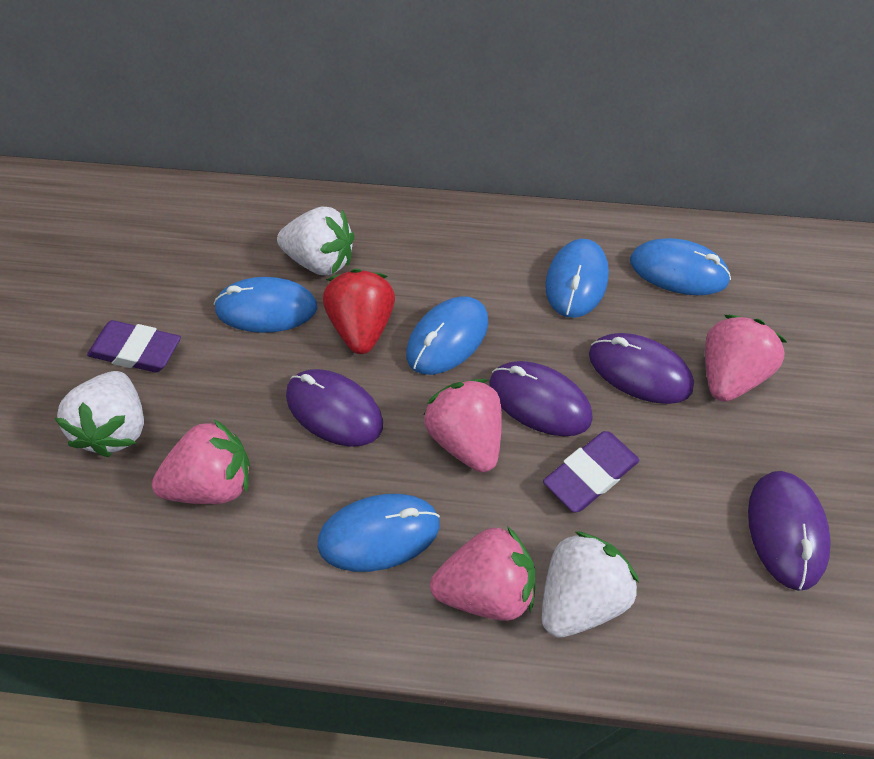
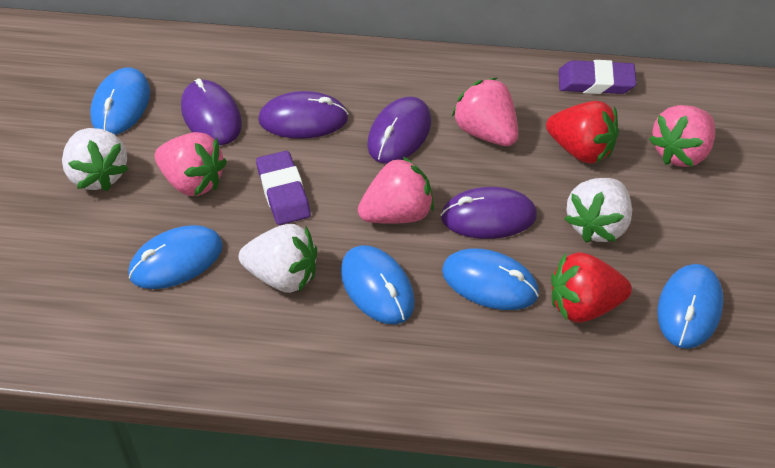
red strawberry: [323,269,395,354] = 1 -> [546,101,619,164] [551,252,632,323] = 2

